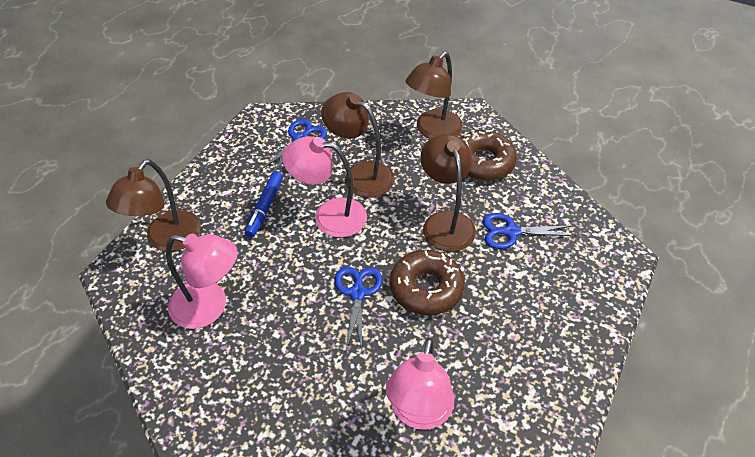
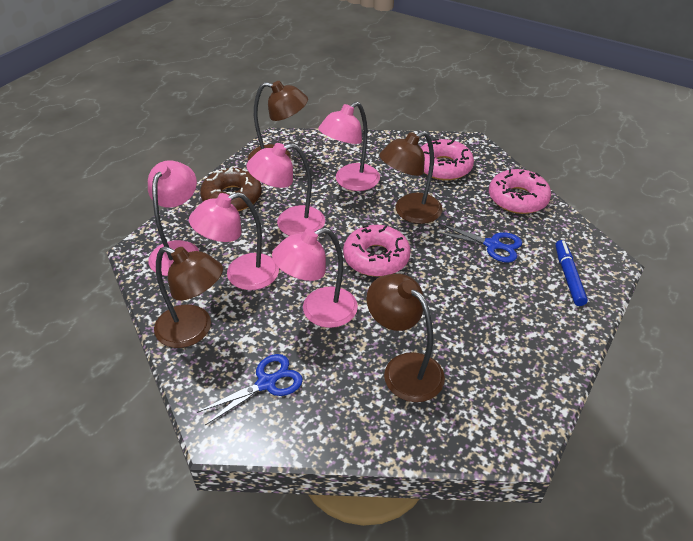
blue scissors: [260,119,327,172] [335,266,383,350] [482,213,576,249] = 3 -> [197,354,303,425] [434,223,522,262] = 2
brown donut: [390,250,465,315] [460,130,517,181] = 2 -> [200,166,262,211] = 1
pink donut: none = 0 -> [343,225,411,277] [421,139,474,180] [489,169,551,214] = 3
pink lamp: [166,233,238,329] [282,136,367,238] [386,338,454,430] = 3 -> [148,161,199,276] [189,192,279,290] [246,143,325,236] [272,227,358,328] [318,102,380,191] = 5

